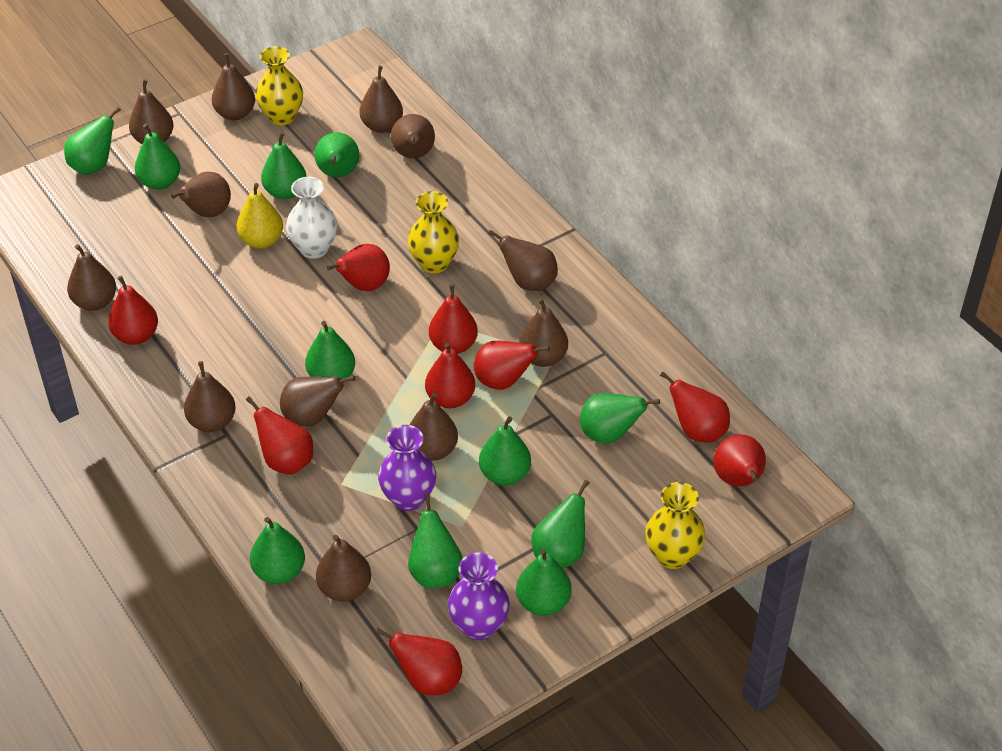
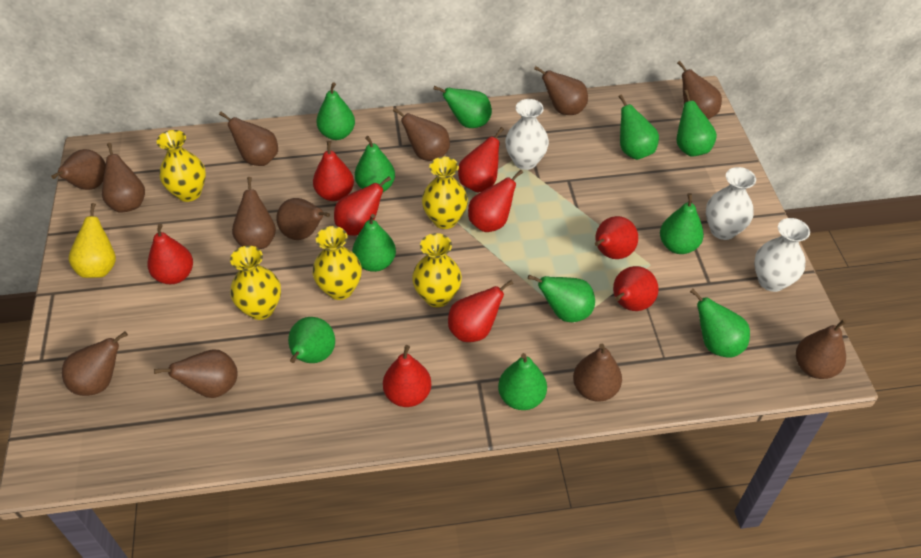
purple vase: [378,425,436,511] [448,552,510,640] = 2 -> none = 0
white vase: [286,177,337,259] = 1 -> [505,99,549,170] [706,167,756,240] [754,218,810,292] = 3
yellow vase: [255,46,303,125] [408,191,459,274] [645,482,705,569] = 3 -> [157,130,206,202] [230,246,281,320] [312,226,362,300] [412,233,462,307] [422,157,468,229] = 5

